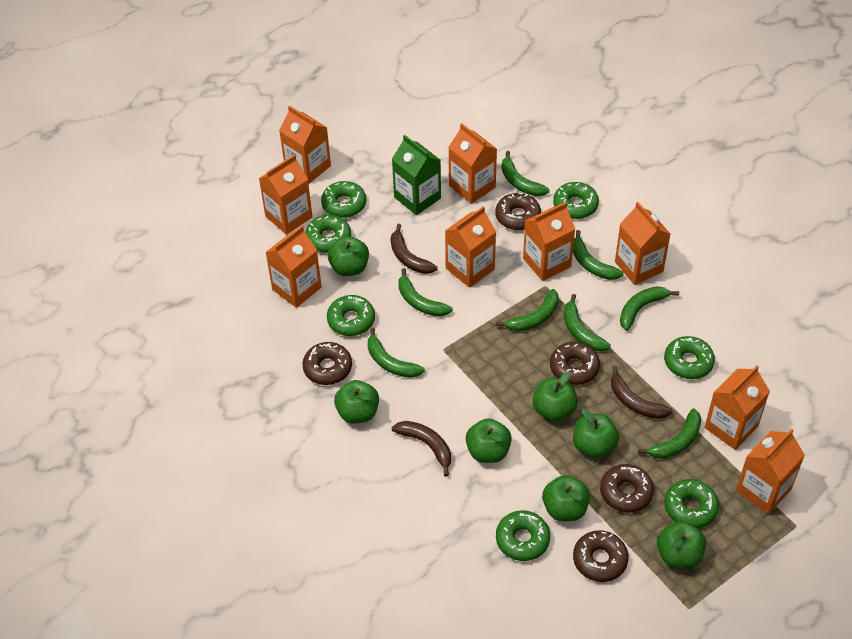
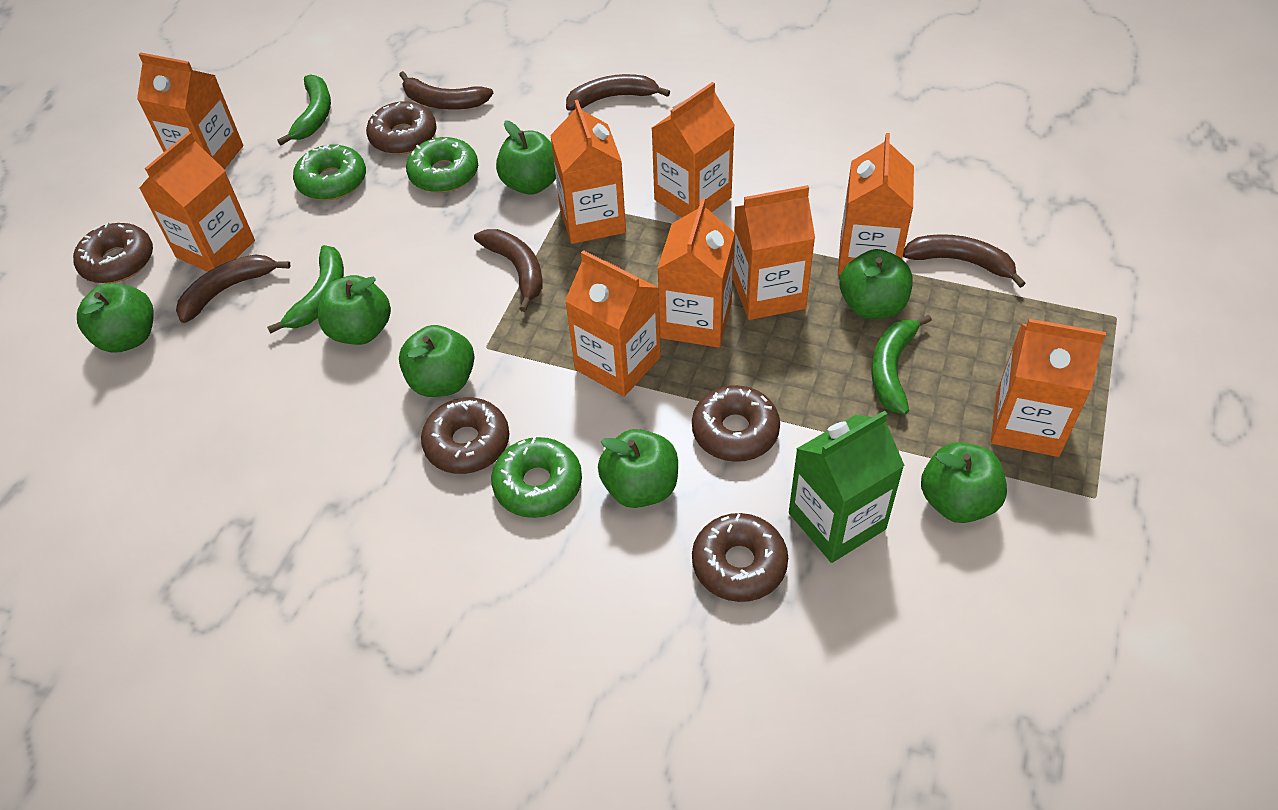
brown banana: [390,224,437,274] [392,421,451,477] [611,365,673,419] = 3 -> [176,254,291,323] [399,71,493,110] [474,229,543,312] [566,74,670,111] [903,234,1026,288] = 5
green banana: [368,328,425,378] [398,268,453,317] [496,289,559,332] [501,151,549,196] [564,294,611,351] [573,230,623,280] [620,286,679,331] [638,409,701,459] = 8 -> [267,245,344,334] [277,74,331,145] [871,314,932,415] = 3
green donut: [305,215,351,253] [321,181,366,218] [327,295,375,336] [496,510,550,561] [553,182,599,219] [664,336,715,379] [664,479,719,528] = 7 -> [293,144,366,200] [406,137,478,193] [491,437,582,518] = 3

